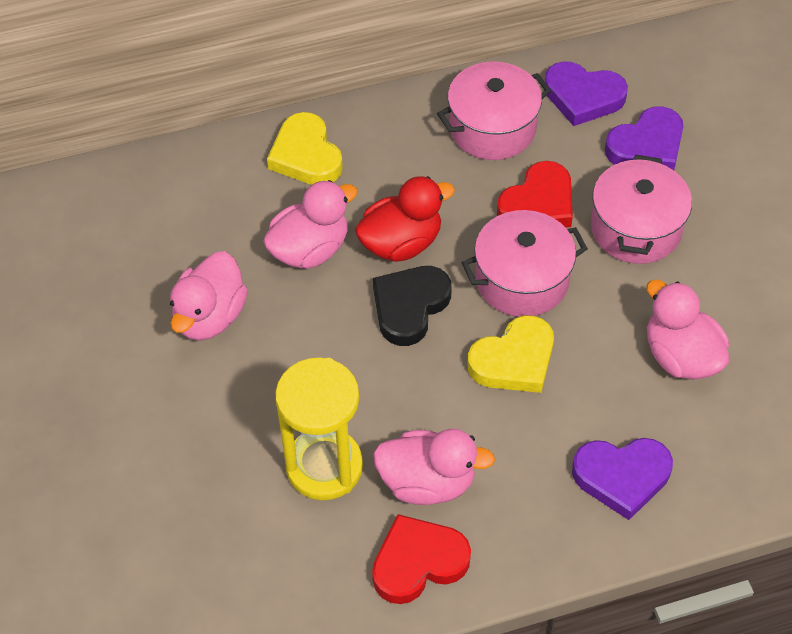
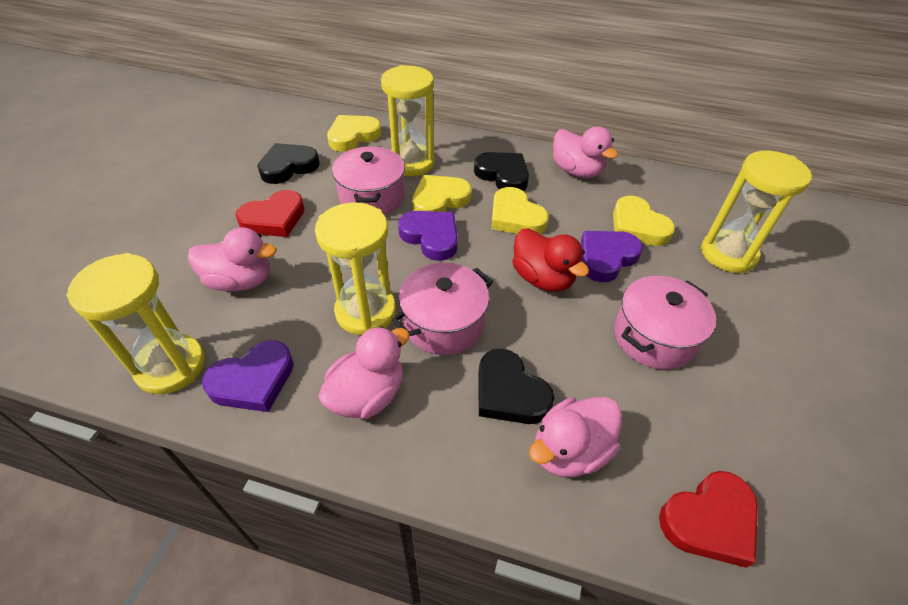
black heart: [373,266,452,346] = 1 -> [257,143,320,184] [474,152,529,191] [478,349,555,424] = 3
yellow heart: [267,112,343,185] [467,315,554,393] = 2 -> [327,115,381,152] [413,175,472,212] [491,187,549,234] [613,196,675,246] = 4
yellow hourglass: [275,358,363,500] = 1 -> [66,253,205,394] [315,202,396,335] [381,65,435,176] [701,151,812,274] = 4

